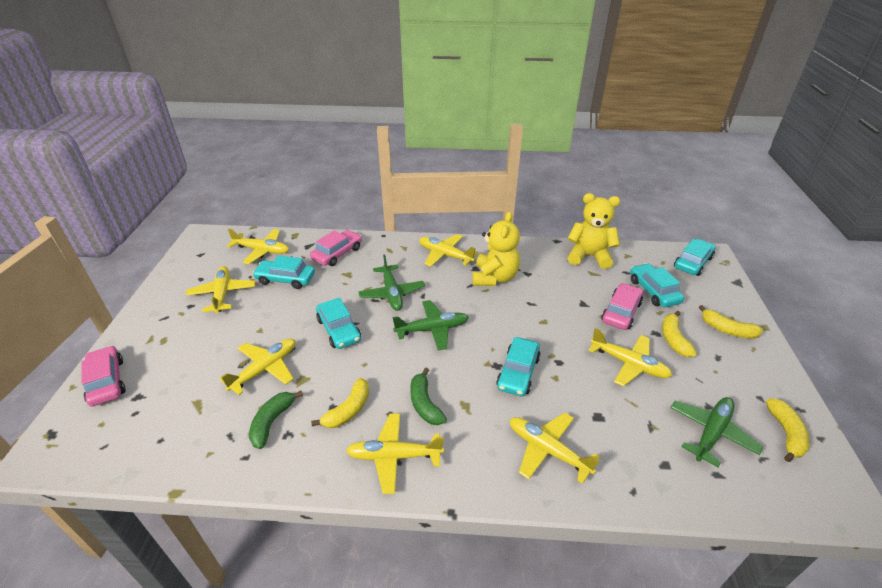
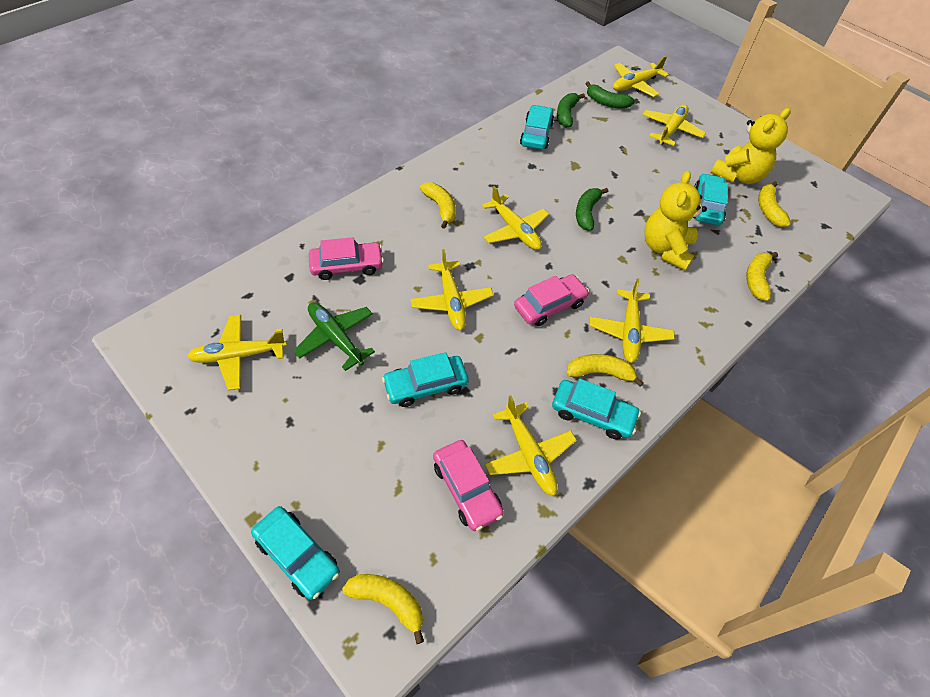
green banana: [249,390,303,449] [410,368,447,425] = 2 -> [557,93,585,128] [576,188,608,231] [585,81,635,109] = 3
green plane: [358,254,425,311] [392,300,469,350] [671,397,763,467] = 3 -> [293,302,375,371] = 1
yellow banana: [311,378,369,428] [662,311,697,357] [699,305,763,339] [766,398,810,462] = 4 -> [342,574,424,644] [420,182,456,229] [567,354,644,387] [746,252,778,301] [758,181,791,227] = 5

